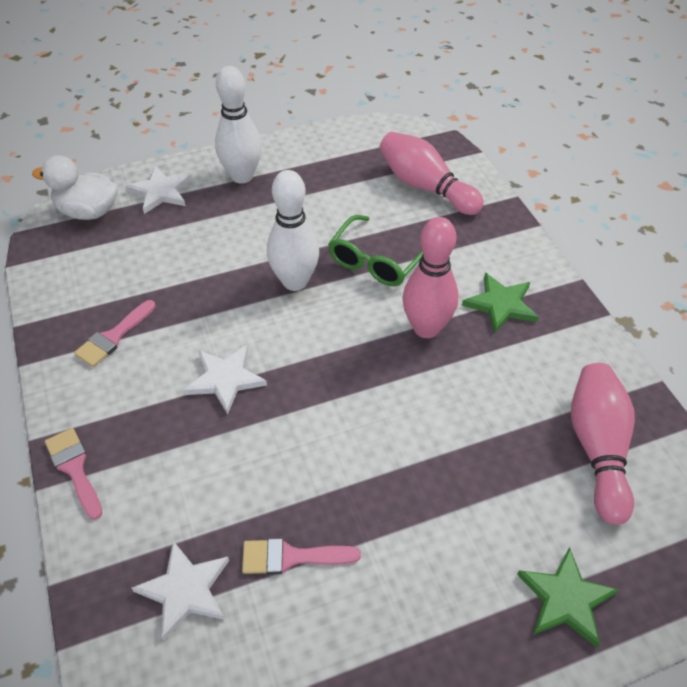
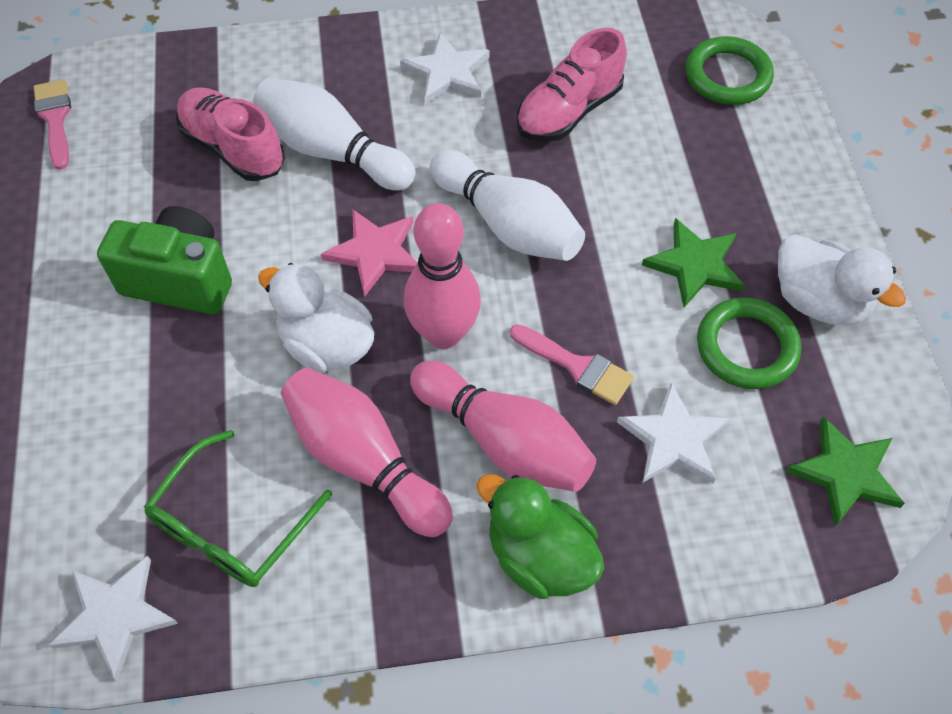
green camera: none = 0 -> [97,206,232,315] = 1
green duck: none = 0 -> [476,474,604,599] = 1
green ring: none = 0 -> [686,36,774,105] [697,298,801,389] = 2
pink brush: [45,428,102,520] [74,300,155,367] [242,538,361,574] = 3 -> [34,79,71,170] [510,324,634,405] = 2
pink shoe: none = 0 -> [176,87,285,181] [517,28,627,142] = 2
pink star: none = 0 -> [321,209,418,297] = 1
white duck: [32,155,118,220] = 1 -> [258,263,374,373] [778,234,906,326] = 2

